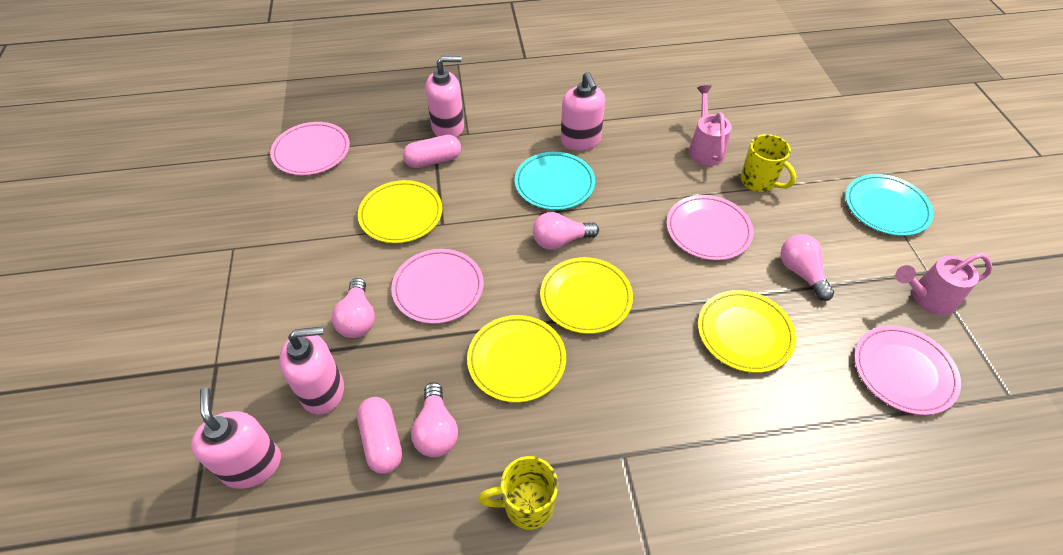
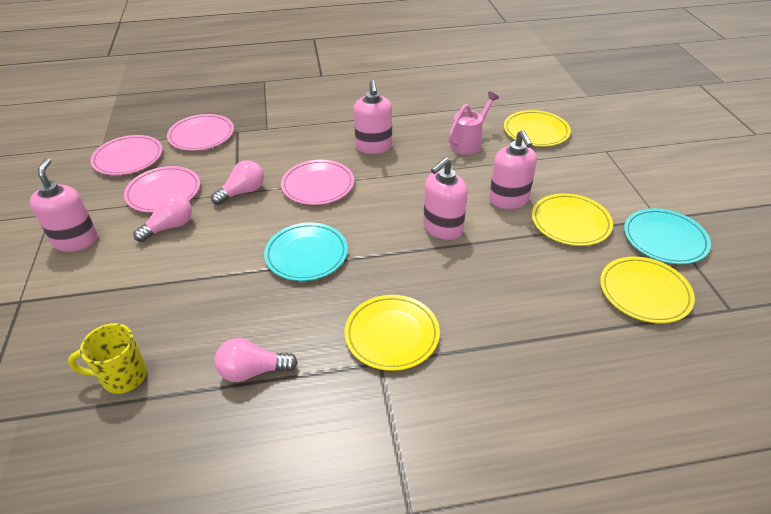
pink capsule: [357,397,402,474] [403,135,461,168] = 2 -> none = 0
pink light bulb: [332,278,375,338] [411,382,458,457] [533,212,599,250] [781,234,834,301] = 4 -> [133,193,192,242] [211,160,264,205] [215,338,298,382] = 3
pink watering can: [688,85,732,166] [895,253,992,315] = 2 -> [448,91,499,155] = 1
yellow mug: [478,456,558,530] [741,134,796,192] = 2 -> [68,323,147,394] = 1

